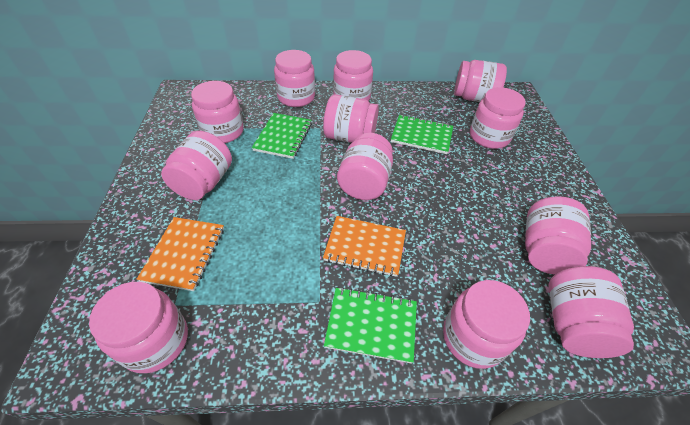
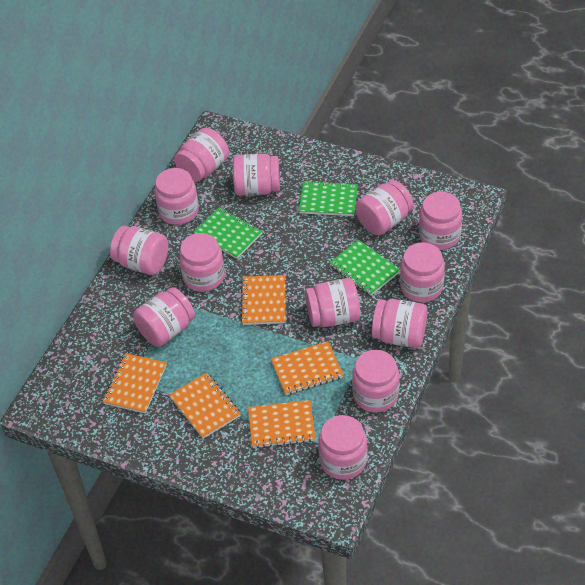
orange notebook: [137,217,224,291] [323,216,406,277] = 2 -> [103,353,167,413] [169,373,241,439] [240,275,286,325] [248,400,316,448] [271,341,343,395] = 5
pink jar: [89,282,188,373] [161,131,232,200] [191,81,244,143] [274,50,315,107] [323,94,379,143] [333,50,373,101] [337,133,393,200] [443,280,530,369] [454,60,507,102] [470,87,526,149] [525,196,591,275] [548,266,634,358] = 12 -> [110,226,168,275] [133,287,195,347] [155,168,199,225] [174,128,229,182] [179,233,225,292] [233,154,280,196] [305,278,360,327] [318,415,367,480] [352,350,399,412] [356,180,413,235] [372,299,428,348] [400,242,445,302] [419,192,462,250] = 13

